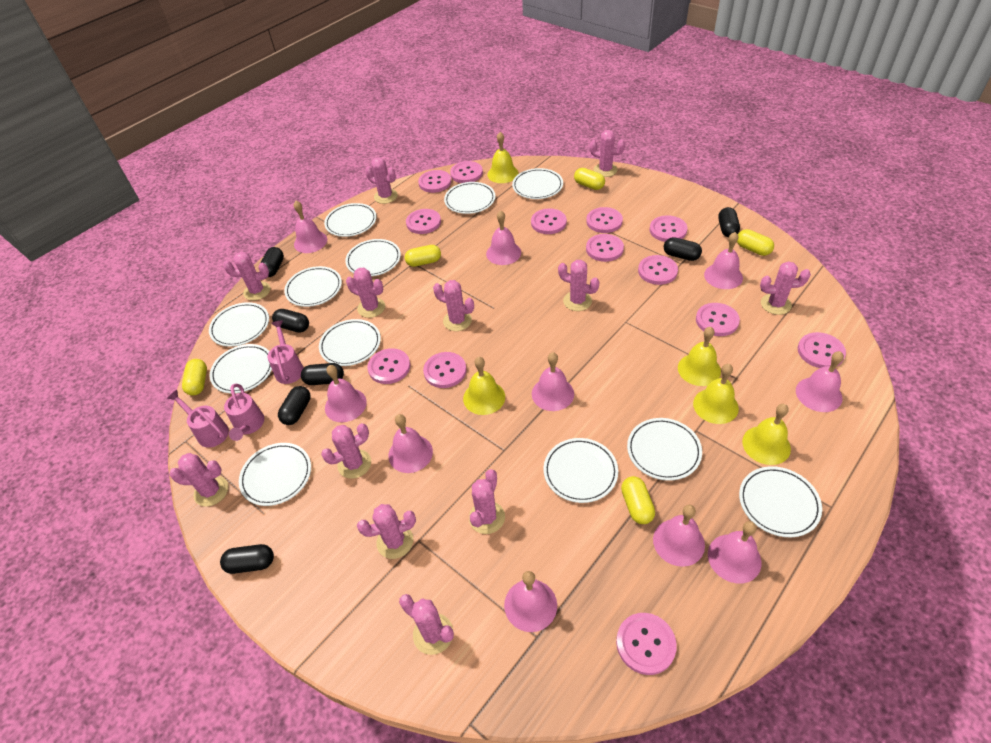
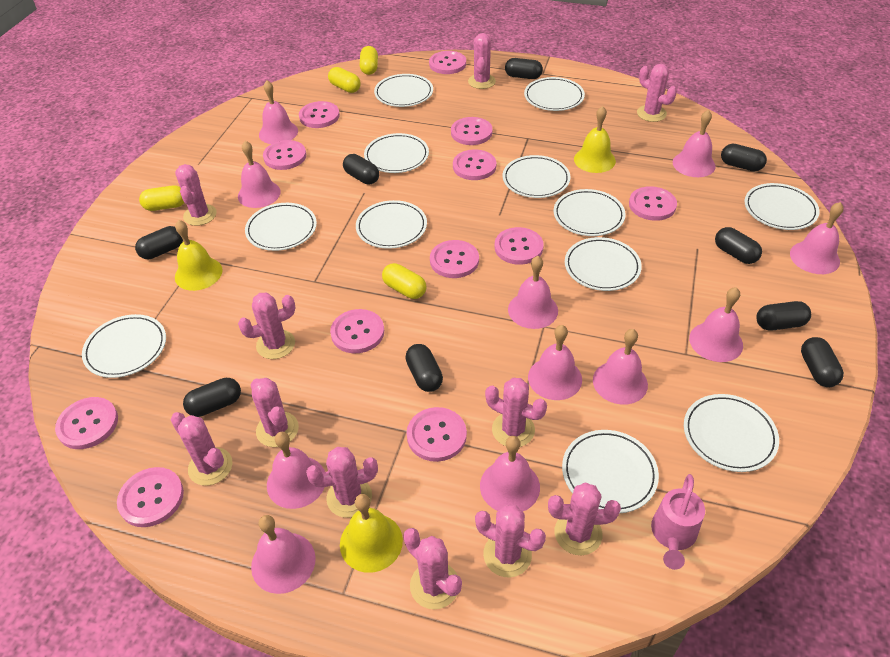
black capsule: [220,544,274,574] [261,247,284,277] [272,309,309,332] [278,386,311,425] [301,363,344,385] [664,237,702,261] [718,207,740,237] = 7 -> [135,226,183,259] [183,378,241,417] [343,154,379,185] [405,344,443,392] [505,58,543,79] [715,227,762,264] [721,144,767,171] [756,301,811,331] [801,337,844,387] = 9
pink bell: [294,201,327,253] [325,365,367,422] [388,414,433,473] [486,210,521,265] [504,571,557,632] [532,352,574,411] [653,505,705,567] [704,232,743,289] [708,521,761,584] [796,351,844,412] = 10 -> [238,141,281,208] [251,515,316,594] [259,81,298,144] [267,432,325,509] [480,436,540,512] [508,256,558,329] [528,325,582,400] [593,329,648,405] [673,110,716,177] [689,287,743,362] [790,202,843,274] = 11
pink button: [367,348,410,384] [406,209,441,234] [418,170,451,193] [423,352,467,388] [450,161,483,183] [531,208,567,234] [586,207,623,233] [586,234,624,262] [616,613,677,675] [638,255,678,285] [650,215,687,242] [696,303,740,336] [798,332,846,368] = 13 -> [55,397,118,449] [117,467,184,527] [263,140,306,170] [299,101,340,128] [330,309,384,353] [407,407,467,462] [429,51,466,74] [430,240,479,278] [451,117,492,145] [453,149,496,180] [495,227,544,265] [629,186,677,221] = 12
pink cactus: [169,453,228,507] [223,252,270,301] [321,423,371,479] [346,268,385,318] [357,504,416,559] [365,157,398,204] [399,594,454,655] [433,280,474,331] [469,469,505,534] [558,260,599,311] [590,130,625,177] [760,261,811,315] = 12 -> [171,412,232,486] [175,164,217,226] [238,292,295,359] [251,378,299,447] [306,447,378,518] [403,528,462,609] [468,33,496,89] [475,505,546,578] [485,378,547,447] [548,482,621,555] [637,64,677,122] = 11
pink watering can: [167,390,229,448] [224,384,264,441] [268,320,304,384] = 3 -> [651,474,705,570] = 1
yellow bell: [463,357,505,415] [487,132,519,183] [678,327,721,386] [693,364,739,424] [742,404,791,465] = 5 -> [175,220,223,291] [340,494,403,573] [574,106,616,173] = 3
yellow capsule: [182,359,207,396] [405,245,441,267] [574,168,605,190] [621,476,655,524] [737,229,774,256] = 5 -> [139,185,184,211] [328,67,361,93] [359,46,378,75] [382,263,426,299] = 4

